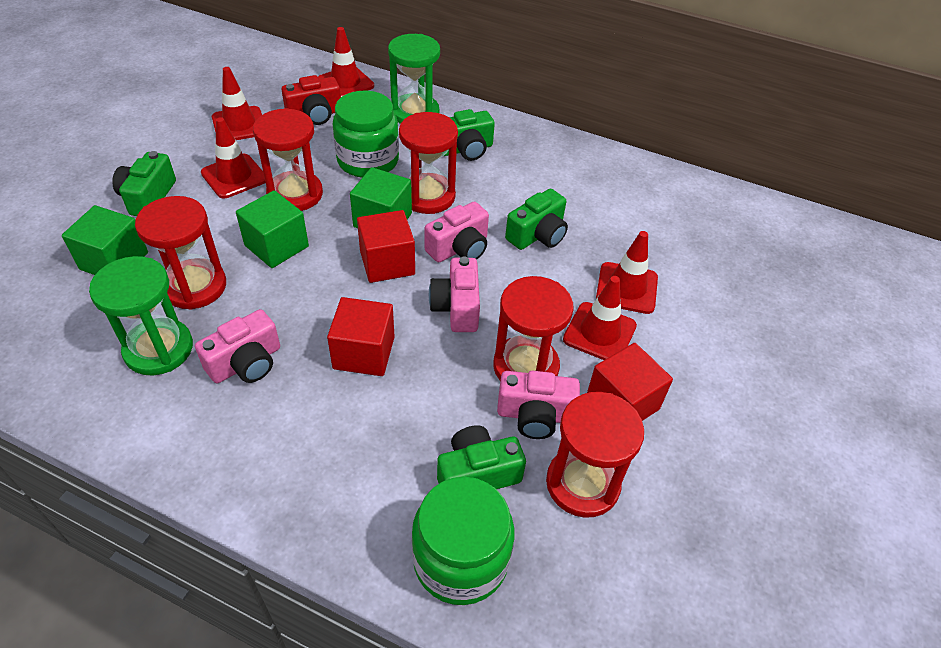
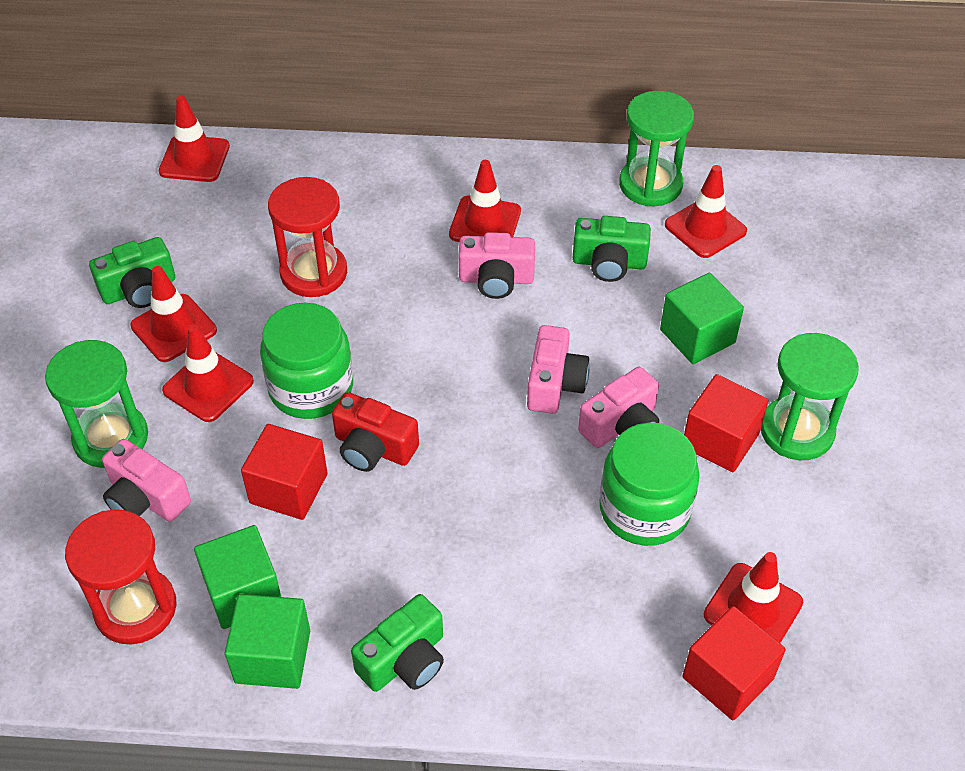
green camera: [112,151,176,216] [437,425,526,489] [444,109,495,161] [505,189,568,250] = 4 -> [89,237,175,308] [351,594,444,692] [573,216,651,282] = 3
green hourglass: [89,256,193,375] [388,34,440,124] = 2 -> [45,340,148,468] [619,91,694,206] [761,333,859,460] = 3
red hourglass: [135,196,226,310] [253,108,323,211] [399,112,458,214] [493,276,574,381] [546,392,644,518] = 5 -> [65,510,177,644] [268,177,347,297] = 2
red traffic cone: [201,117,265,198] [212,67,262,140] [318,27,374,97] [563,276,637,360] [596,231,658,314] = 5 -> [130,266,217,362] [159,96,230,182] [162,324,254,422] [449,160,521,242] [665,165,747,258] [704,552,803,643] = 6

